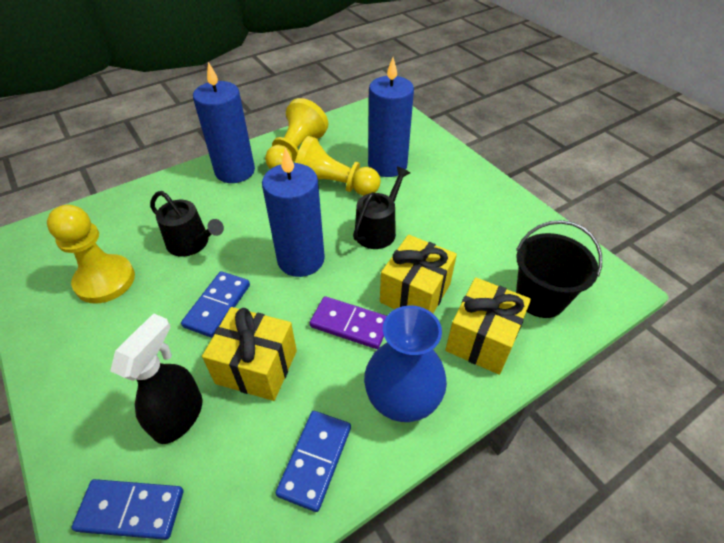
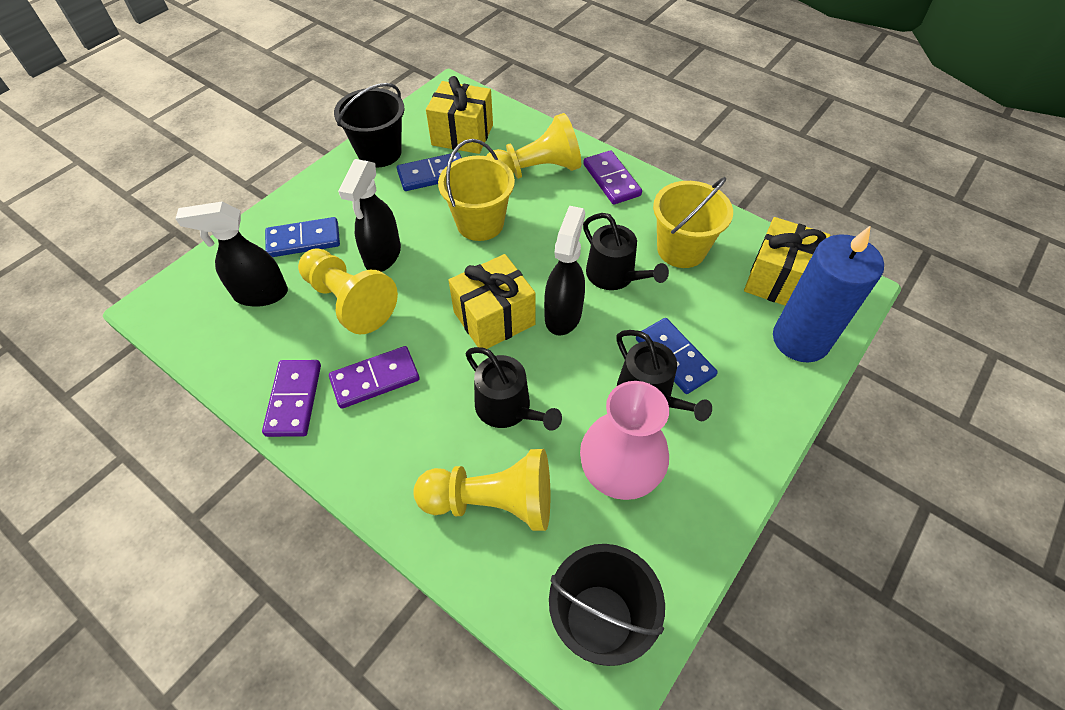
black bucket: [516,220,602,318] = 1 -> [334,83,405,167] [549,544,665,666] = 2
black spray bottle: [110,313,202,444] = 1 -> [175,202,288,307] [338,159,401,272] [544,206,585,336] = 3
black watering can: [150,191,224,257] [353,167,410,249] = 2 -> [466,347,562,431] [583,213,669,290] [617,330,712,421] = 3
blue candle: [193,62,255,183] [262,148,325,277] [368,57,414,177] = 3 -> [773,225,884,363] = 1
blue vase: [364,305,447,422] = 1 -> none = 0
pink vase: none = 0 -> [580,381,669,500] = 1
purple domino: [310,296,387,349] = 1 -> [262,360,321,437] [329,346,419,409] [583,150,642,205] = 3
yellow bucket: none = 0 -> [438,139,515,241] [653,177,733,268] = 2

